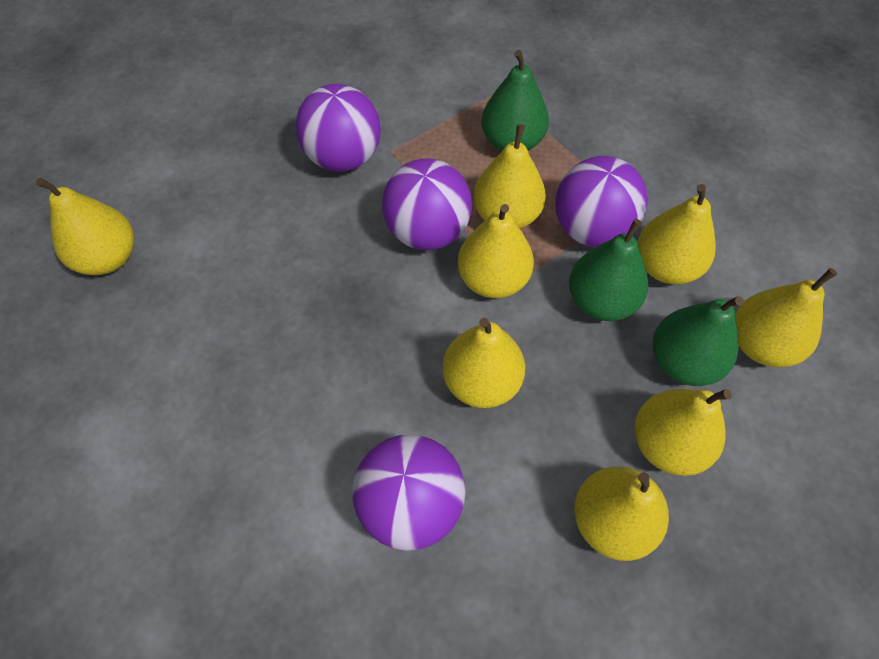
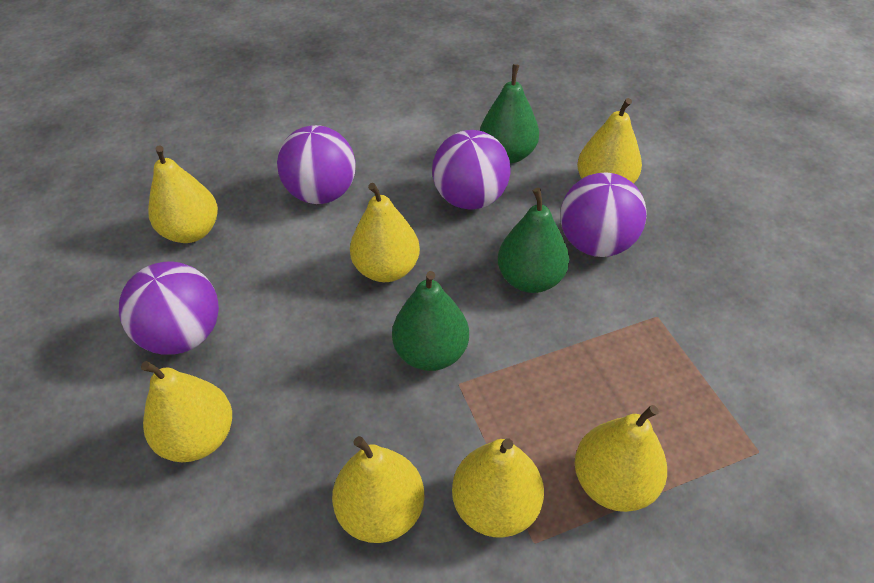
yellow pear: [36,177,134,275] [443,318,525,408] [458,204,534,298] [474,124,546,229] [574,466,669,561] [635,389,732,476] [637,184,716,284] [735,268,837,367] = 8 -> [141,361,232,462] [148,146,218,243] [332,436,425,543] [350,183,420,282] [452,438,544,538] [575,405,667,512] [577,98,642,184] = 7

